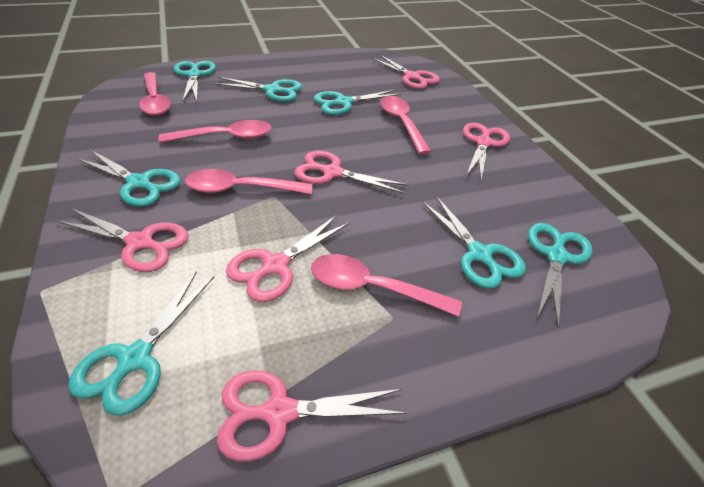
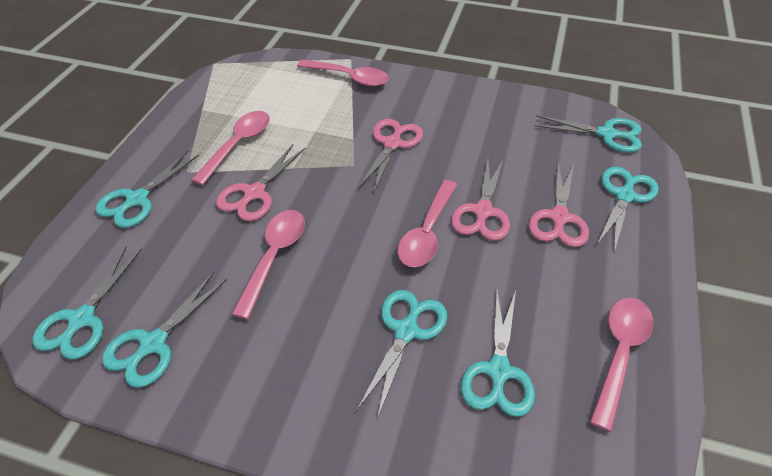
pink scissors: [57,208,189,272] [217,370,407,461] [226,215,350,302] [295,151,409,194] [371,54,440,89] [463,123,510,181] = 6 -> [216,144,306,221] [358,119,423,192] [451,158,510,241] [529,163,589,247] = 4

